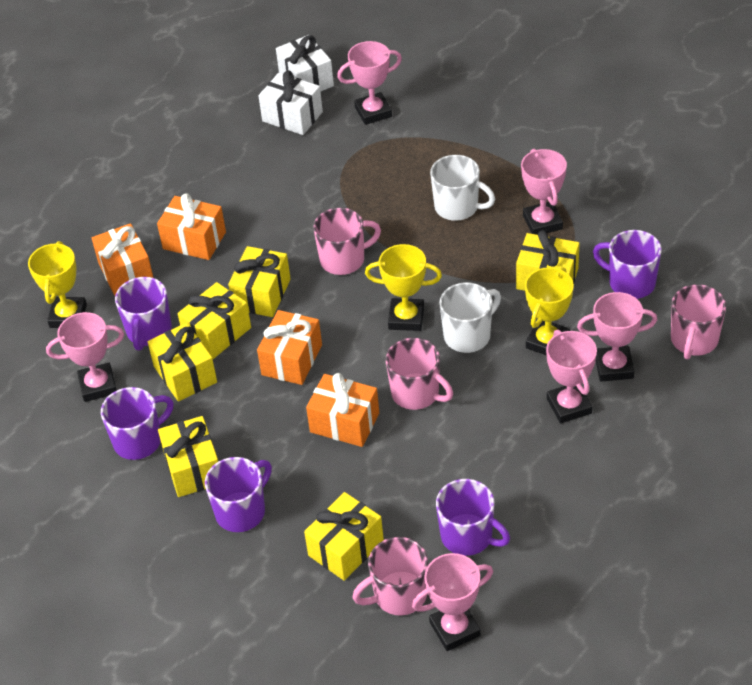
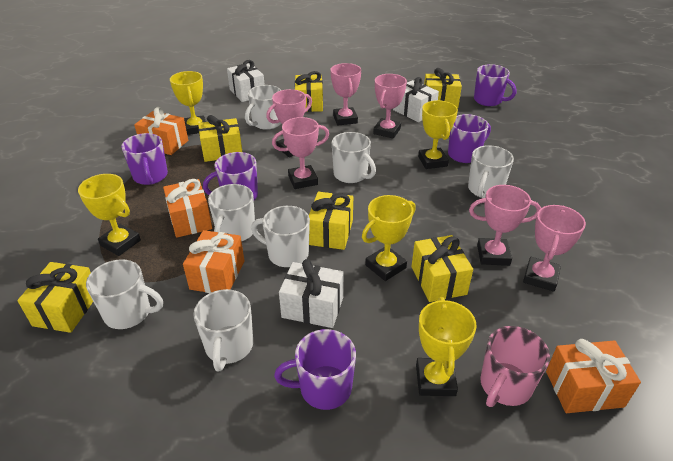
pink mug: [313,208,381,275] [352,537,428,615] [385,338,453,410] [671,284,726,360] = 4 -> [480,326,550,407] = 1
white gift: [258,71,323,135] [276,35,334,92] = 2 -> [227,60,265,102] [279,259,344,328] [393,77,439,122] = 3
white mug: [430,155,495,221] [439,282,501,353] = 2 -> [86,259,163,329] [193,289,253,372] [208,184,255,241] [245,85,281,130] [251,206,310,267] [332,132,376,183] [468,145,514,198] = 7
yellow trophy: [28,241,87,328] [365,244,442,331] [525,267,574,356] = 3 -> [78,174,141,256] [170,71,206,135] [362,195,416,281] [416,297,477,396] [418,100,458,169] = 5

